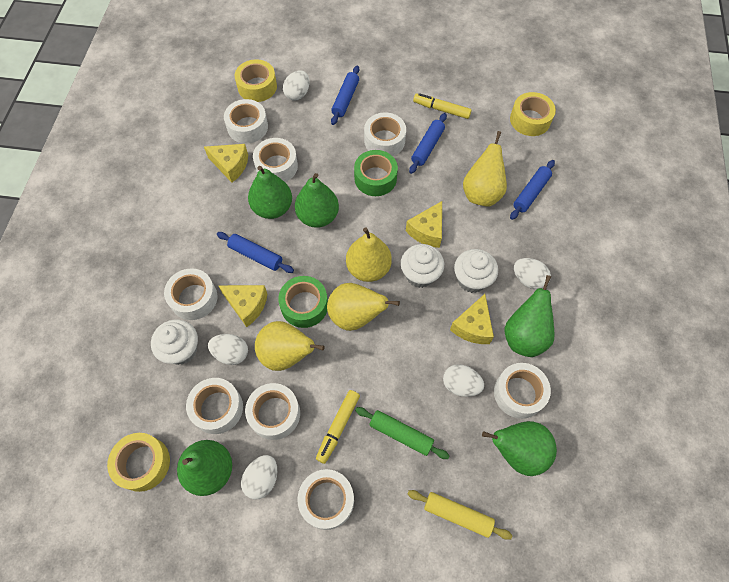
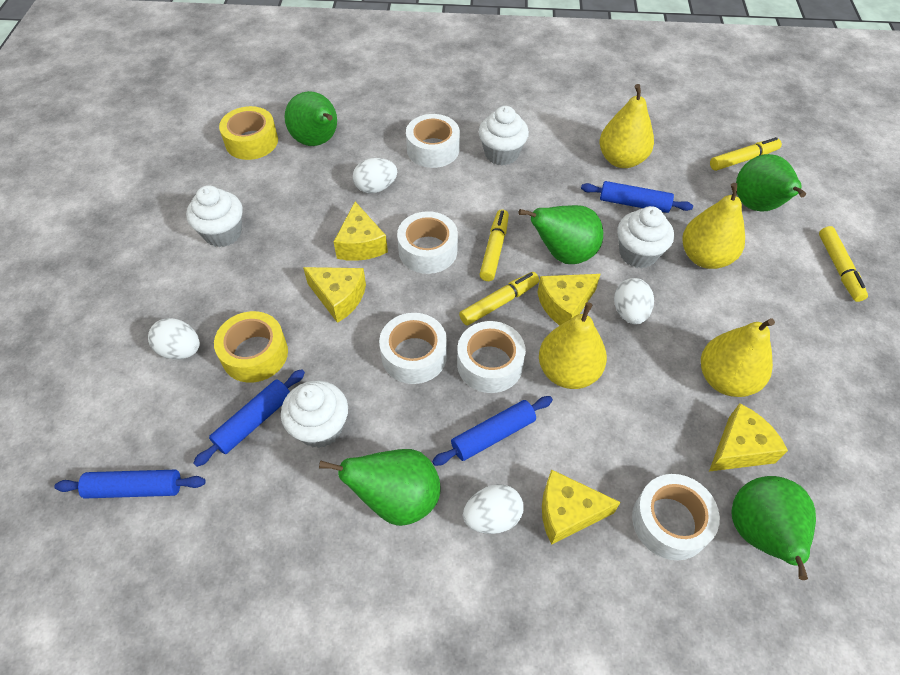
green rolling pin: [355,407,449,459] = 1 -> none = 0
green tape: [278,276,328,328] [354,150,398,196] = 2 -> none = 0
white cupcake: [151,320,198,365] [401,244,444,288] [454,249,498,293] = 3 -> [186,185,243,247] [281,381,348,448] [479,106,529,166] [617,206,674,268] = 4
white egg: [208,334,248,365] [241,455,277,499] [283,71,309,100] [443,364,484,397] [514,258,551,289] = 5 -> [148,318,200,360] [353,158,397,194] [463,484,524,534] [614,278,654,324] = 4
white tape: [164,268,217,320] [186,378,243,434] [224,99,268,144] [245,383,300,440] [253,138,298,182] [298,469,354,530] [364,112,406,156] [494,363,551,419] = 8 -> [379,313,447,384] [397,211,458,274] [406,114,460,168] [457,321,526,393] [632,474,720,560] = 5
yellow cheese: [204,144,248,182] [218,285,267,327] [406,201,442,248] [450,294,494,344] = 4 -> [303,267,366,323] [334,202,388,261] [537,274,600,325] [542,469,621,545] [709,403,788,471] = 5
yellow marker: [316,390,360,464] [413,93,472,119] = 2 -> [459,272,539,325] [479,209,509,281] [710,137,782,171] [819,226,868,302] = 4
yellow rolling pin: [408,490,513,540] = 1 -> none = 0
yellow tape: [107,433,170,492] [235,59,277,102] [510,92,556,136] = 3 -> [214,311,288,383] [219,106,278,160] = 2

